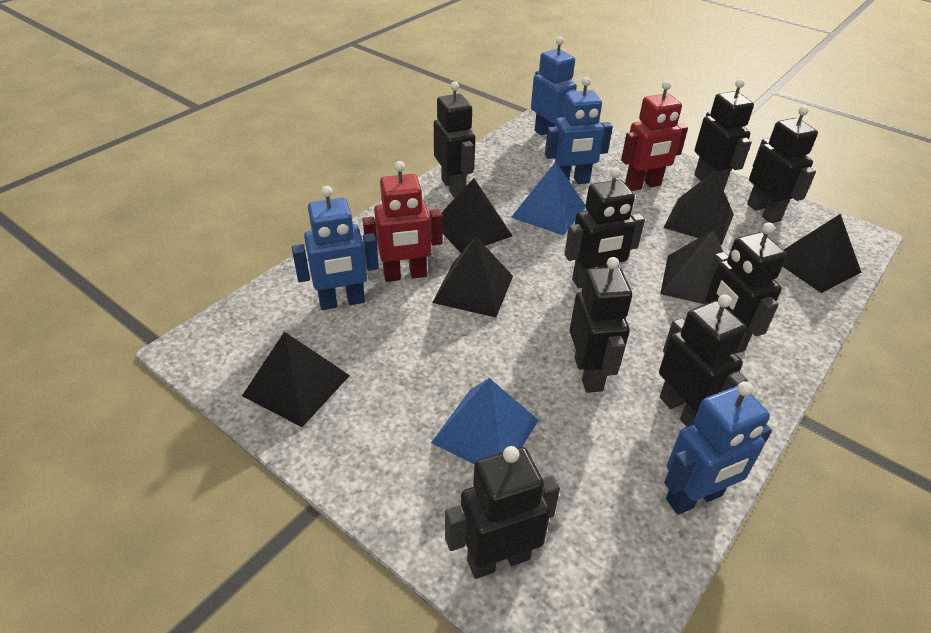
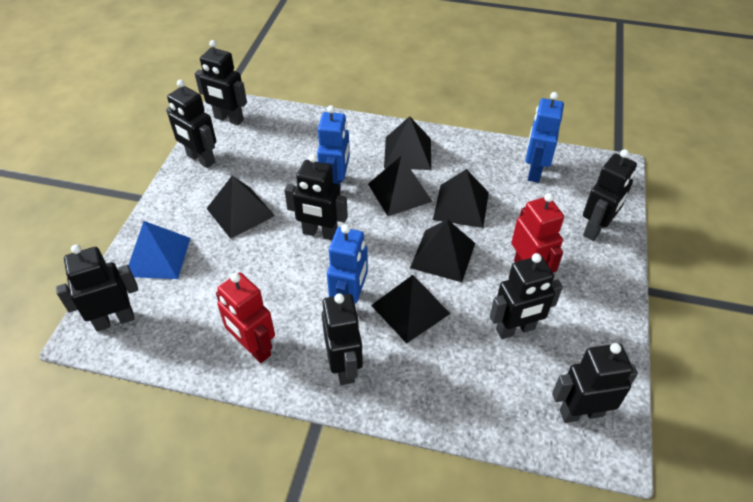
blue pyramid: [431,378,538,464] [511,161,586,236] = 2 -> [128,221,190,279] = 1
blue robot: [292,186,379,310] [531,37,577,136] [545,77,613,184] [664,381,772,515] = 4 -> [317,105,350,190] [327,224,368,303] [526,92,564,183] = 3

